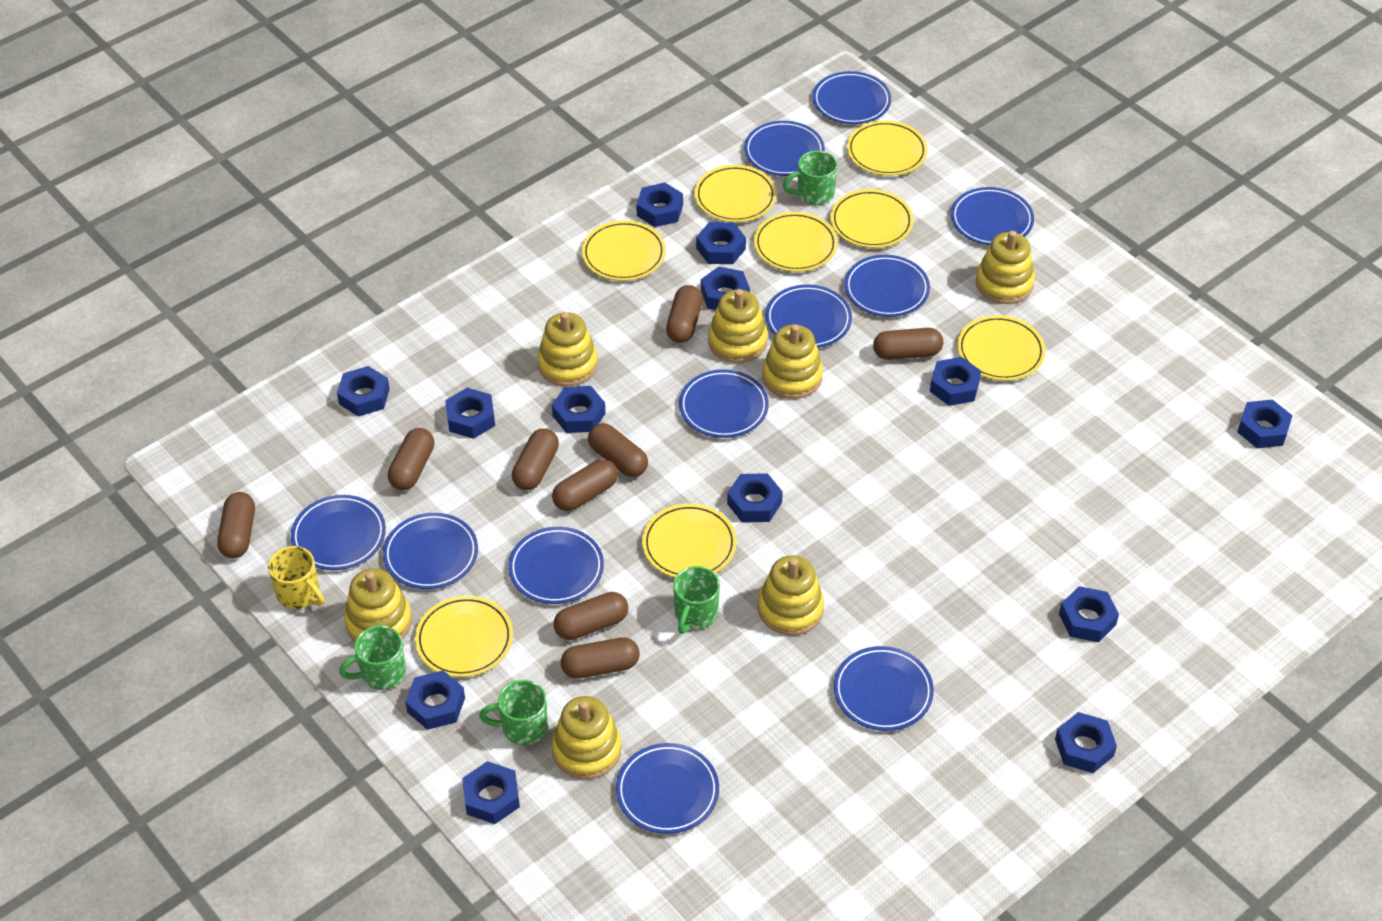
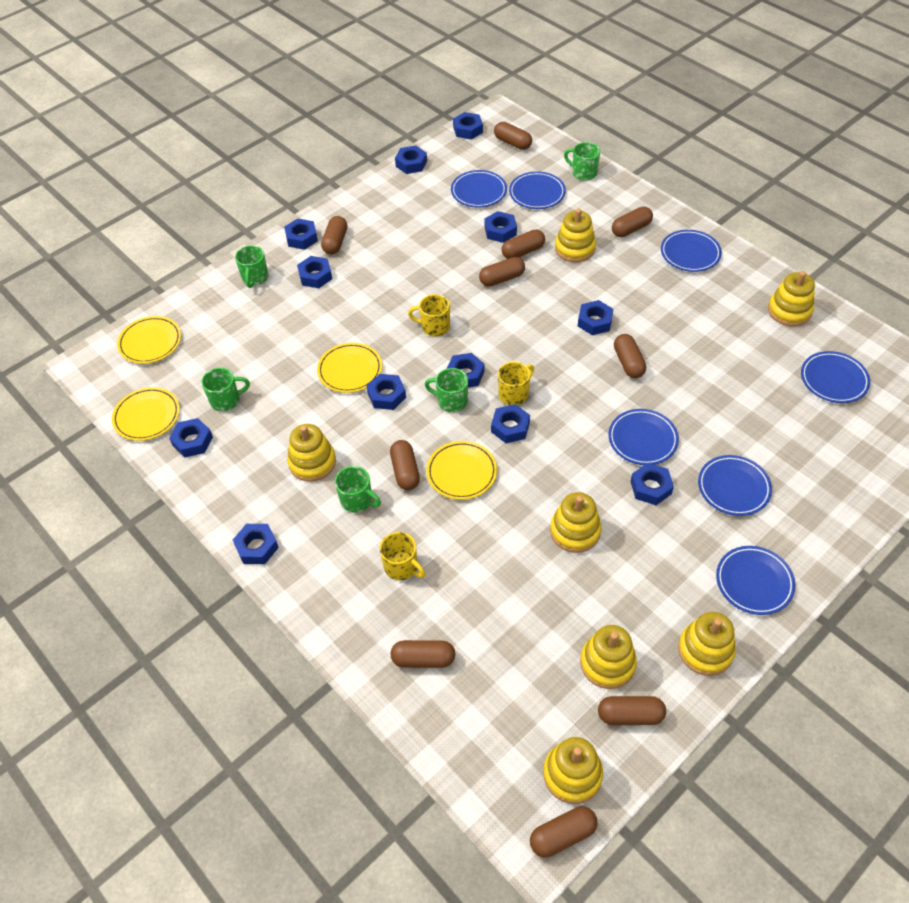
blue nut: [337,366,390,417] [405,670,465,730] [445,388,495,439] [462,761,520,824] [552,386,606,433] [636,183,683,227] [696,222,746,264] [701,267,750,310] [727,473,783,523] [930,357,981,406] [1055,712,1117,773] [1059,586,1119,642] [1237,399,1293,448] = 13 -> [169,418,213,458] [233,524,279,564] [284,219,318,250] [297,256,332,288] [367,374,406,410] [395,146,427,174] [447,353,484,388] [453,112,483,140] [484,211,517,243] [491,404,530,443] [578,300,613,335] [631,463,674,505] = 12
blue plate: [291,495,386,570] [383,513,478,589] [508,527,604,604] [616,743,719,834] [679,369,769,438] [744,121,825,176] [765,285,852,348] [813,71,891,124] [834,646,934,731] [844,255,930,317] [951,187,1034,245] = 11 -> [451,170,507,208] [509,171,566,209] [608,409,679,465] [661,230,722,272] [698,455,772,516] [716,546,795,615] [801,351,870,403] = 7
brown capsule: [217,492,255,558] [388,428,434,490] [512,428,559,490] [552,459,618,511] [554,592,628,640] [561,637,640,679] [588,423,648,477] [666,285,703,343] [873,328,943,360] = 9 -> [321,216,347,254] [390,440,420,490] [391,640,455,668] [479,257,525,287] [494,122,532,150] [502,229,545,259] [530,806,597,858] [598,696,666,725] [612,207,653,237] [614,334,646,378] = 10
green mug: [339,625,406,690] [479,680,548,745] [673,566,720,634] [783,151,838,205] = 4 -> [201,368,250,411] [235,245,269,288] [335,466,381,513] [424,368,468,412] [564,142,600,181] = 5
yellow mug: [268,546,324,609] = 1 -> [380,532,425,580] [408,294,450,336] [498,362,534,405] = 3
yellow plate: [415,596,513,677] [582,220,666,281] [642,504,737,578] [694,165,777,222] [754,212,838,272] [830,189,914,248] [847,120,928,176] [957,315,1045,381] = 8 -> [112,387,180,441] [117,316,181,364] [317,343,382,393] [426,441,497,500] = 4

